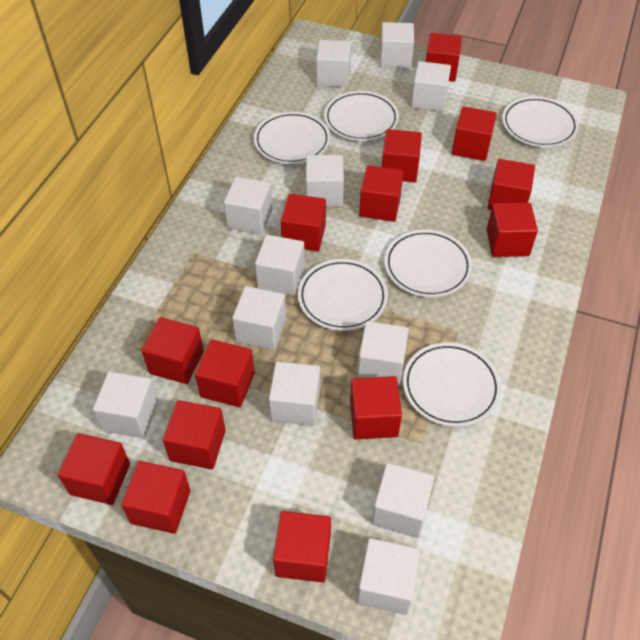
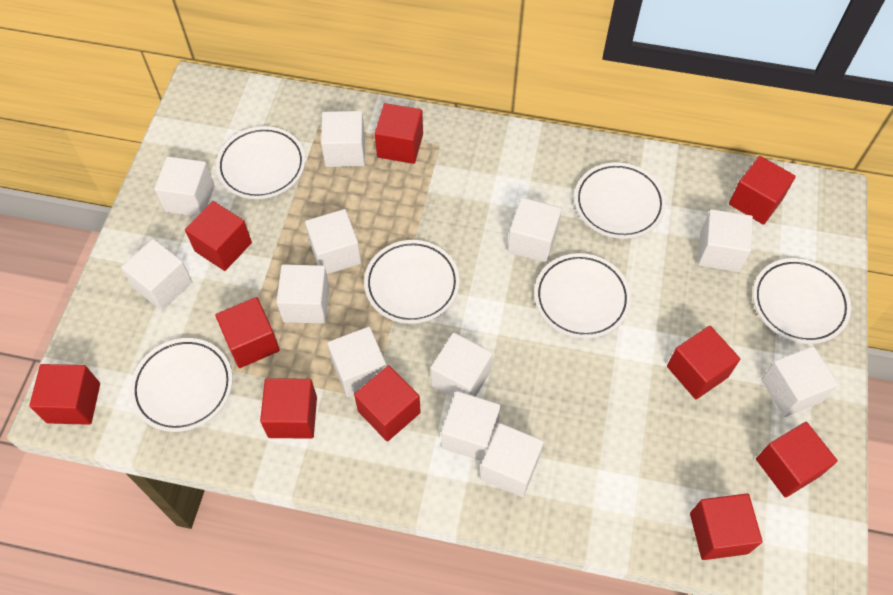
red cube: [58,433,130,505] [121,461,191,534] [141,317,204,384] [163,400,226,469] [195,340,255,407] [273,511,331,583] [281,194,326,251] [350,376,402,440] [359,165,403,222] [382,129,422,182] [426,33,462,82] [452,106,497,161] [487,159,535,210] [487,203,538,257] = 14 -> [29,364,100,425] [185,201,252,271] [215,297,280,368] [260,378,317,439] [354,365,421,441] [375,103,423,164] [667,326,740,399] [690,494,763,560] [729,156,796,225] [756,422,838,498] = 10

